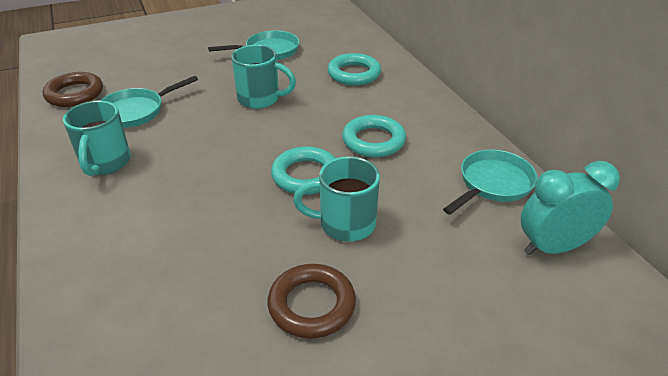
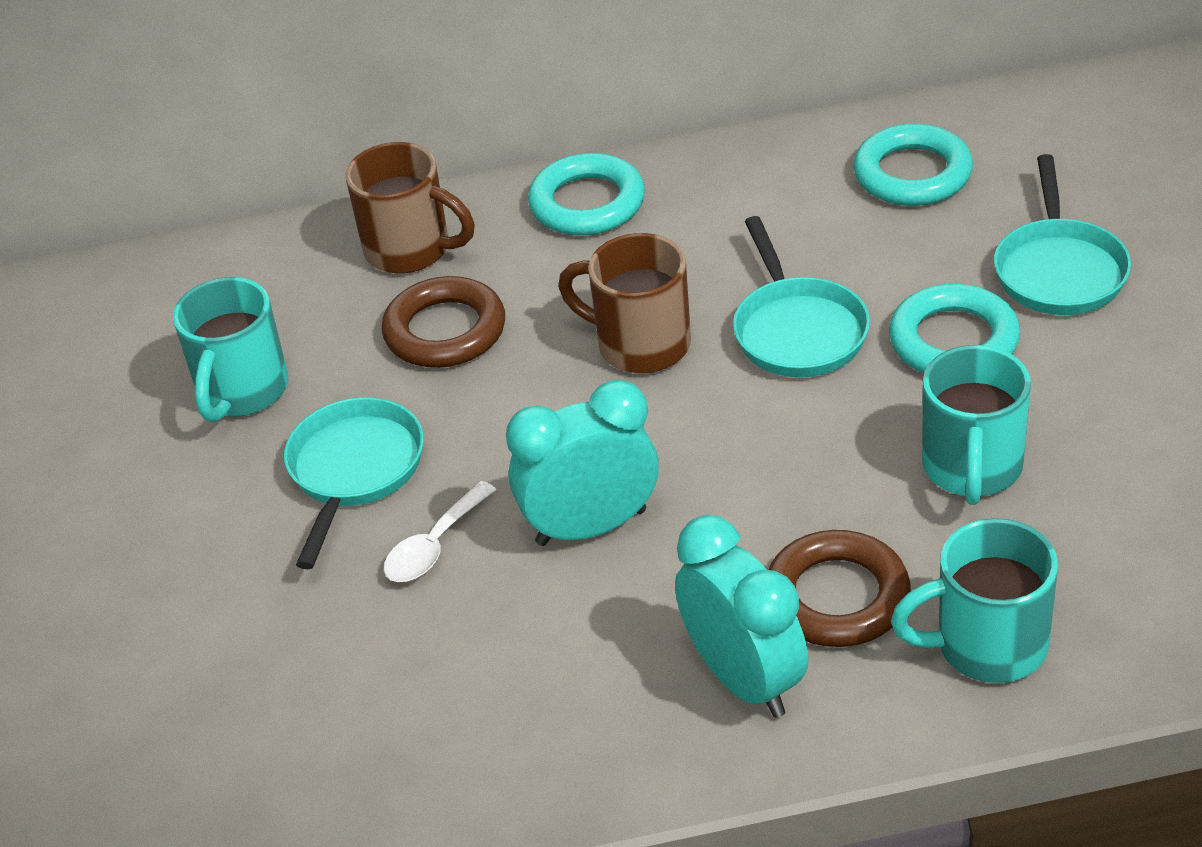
brown mug: none = 0 -> [346,142,475,273] [558,233,691,373] = 2
turquoise clock: [521,161,620,255] = 1 -> [506,380,659,546] [675,515,808,718] = 2
white spoon: none = 0 -> [384,481,496,582] = 1

